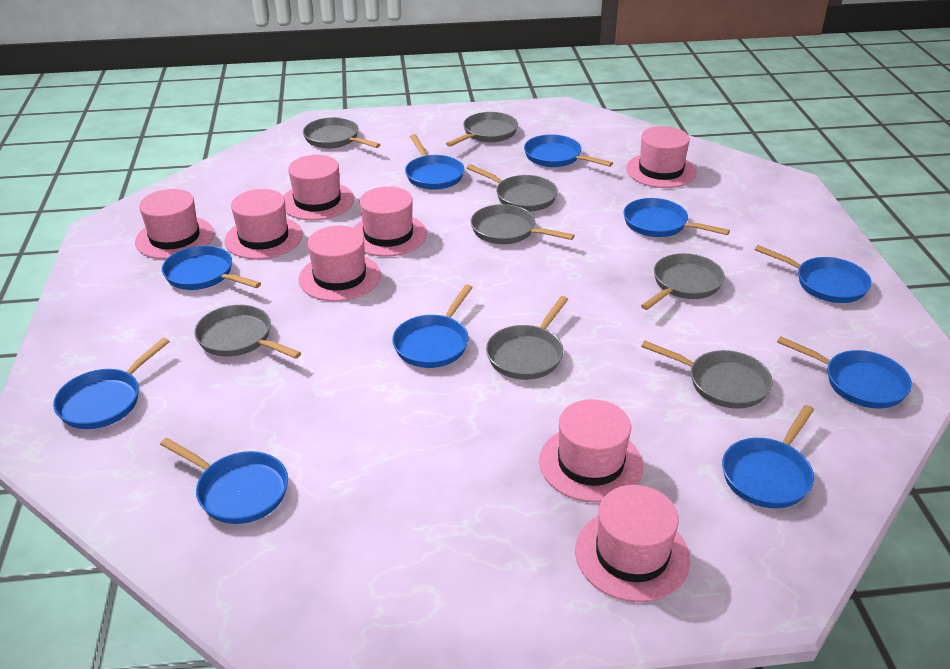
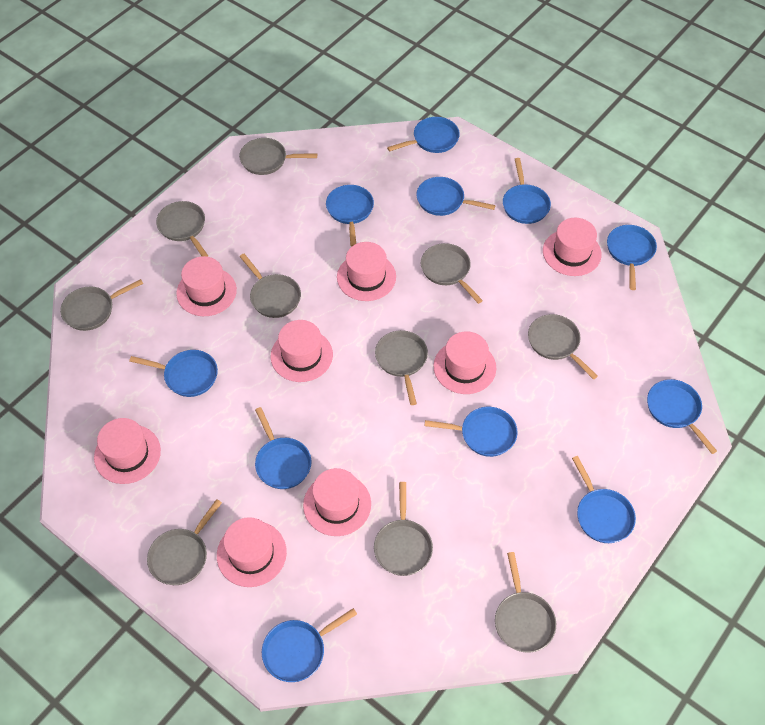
blue pan: [53,338,170,429] [160,438,288,524] [162,245,261,290] [392,284,473,368] [405,134,464,190] [524,134,613,167] [624,198,730,237] [722,405,814,508] [755,245,871,303] [777,336,912,408] = 10 -> [129,350,218,397] [255,407,311,489] [262,608,357,682] [326,185,374,247] [387,117,460,153] [416,177,496,216] [425,407,518,457] [503,158,551,224] [572,456,636,543] [607,225,657,290] [647,379,717,454] = 11
grey pan: [194,305,301,359] [303,117,381,148] [446,112,518,147] [466,164,558,212] [471,204,575,244] [486,296,568,380] [641,253,725,310] [641,341,773,409] = 8 -> [60,279,143,331] [147,499,222,585] [156,201,208,257] [239,138,317,175] [240,254,301,318] [374,482,433,576] [375,330,428,405] [421,243,483,304] [495,552,556,653] [528,314,598,380] = 10

